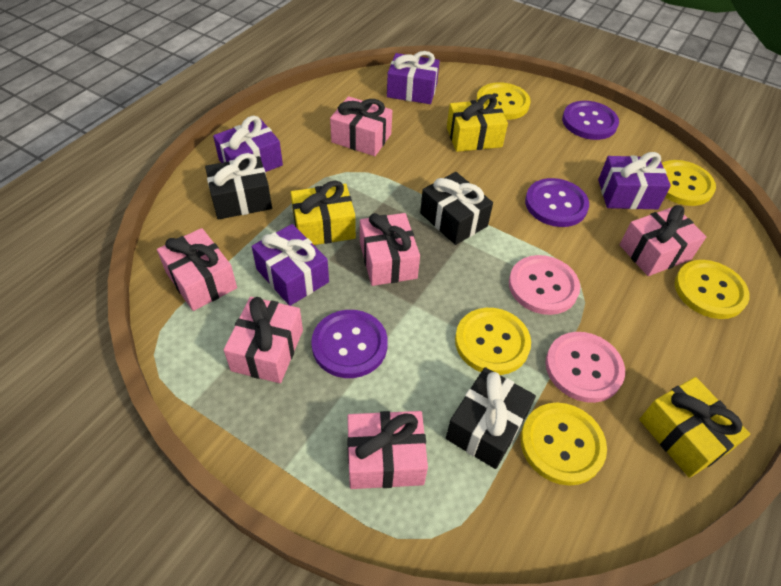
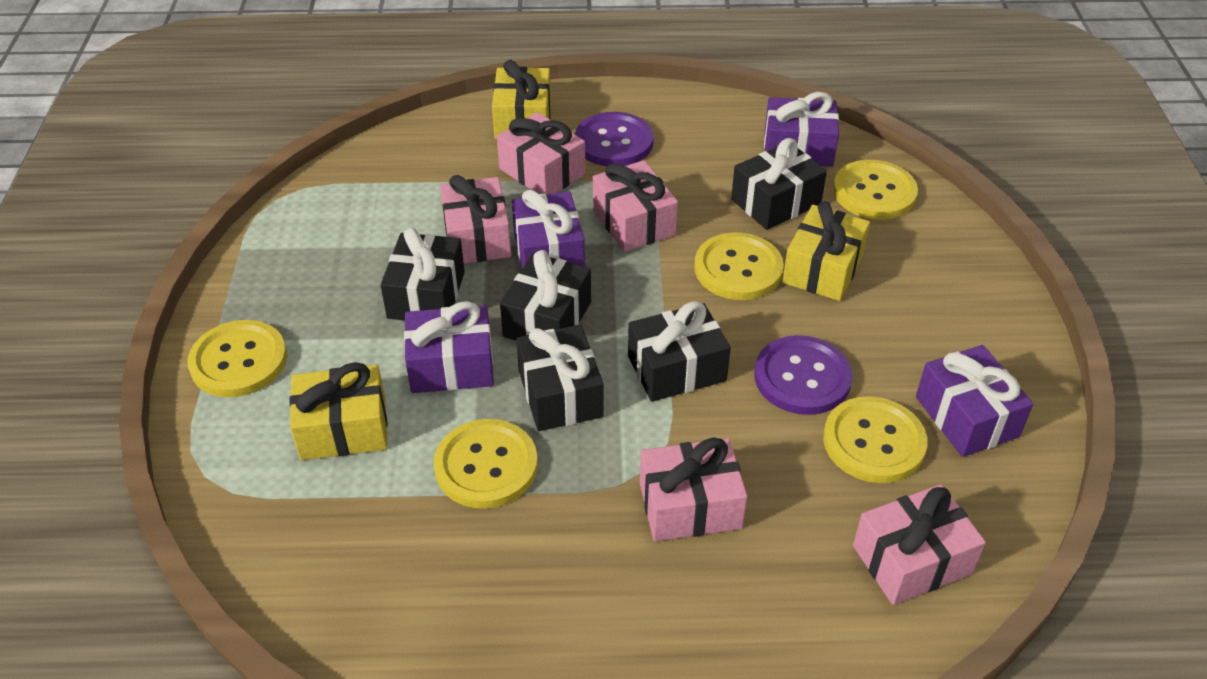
black gift: [205,153,272,219] [420,172,493,245] [446,367,536,469] = 3 -> [381,228,465,320] [500,250,591,341] [516,325,604,431] [628,301,731,402] [731,138,827,230] = 5
pink button: [509,255,580,315] [545,332,625,403] = 2 -> none = 0
pink gift: [157,228,237,311] [224,297,303,383] [330,96,392,156] [347,411,428,489] [360,213,420,286] [620,205,706,276] = 6 -> [440,175,511,264] [497,112,586,194] [593,160,678,252] [640,437,747,541] [853,484,986,605] = 5
purple button: [311,310,388,378] [525,178,589,227] [562,101,619,140] = 3 -> [575,112,654,166] [754,335,853,415] = 2

